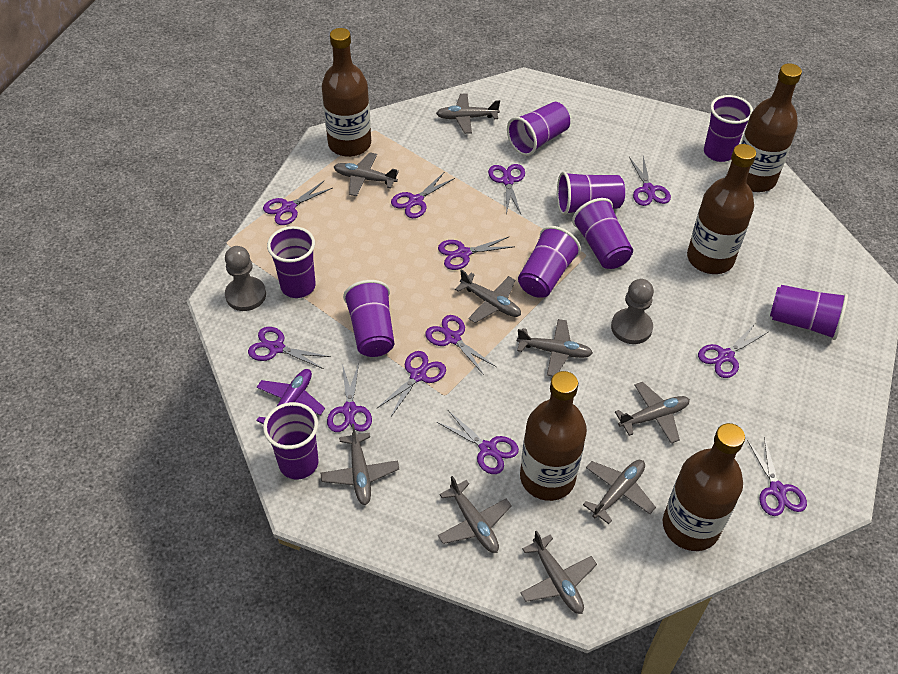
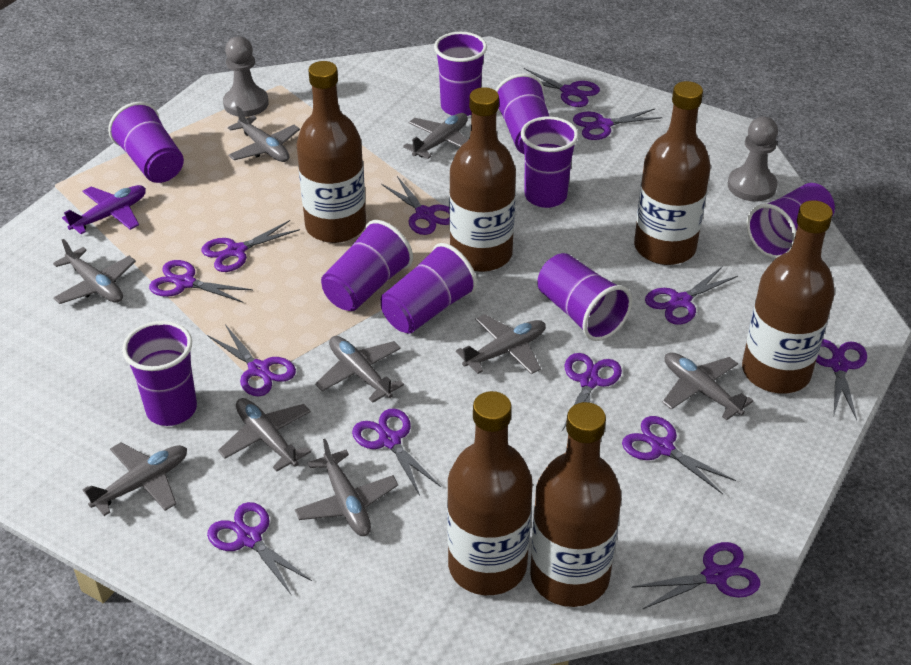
brown bottle: [322,28,371,157] [520,371,587,501] [663,423,745,551] [687,144,756,274] [741,63,802,192] = 5 -> [297,61,366,243] [447,391,533,595] [449,87,516,272] [530,402,621,607] [634,81,710,265] [742,200,834,393] = 6
purple scissors: [248,327,331,369] [263,181,332,225] [327,363,372,432] [377,351,446,418] [391,173,455,218] [425,315,496,375] [437,410,519,474] [438,236,512,270] [488,164,525,215] [629,156,671,206] [698,324,768,378] [747,437,807,516] = 12 -> [149,260,253,303] [202,220,300,272] [207,324,296,396] [207,502,312,594] [352,408,441,496] [381,176,449,235] [524,68,600,107] [562,353,622,431] [573,109,663,140] [622,416,736,494] [632,542,760,610] [645,266,738,325] [816,339,867,420] = 13

